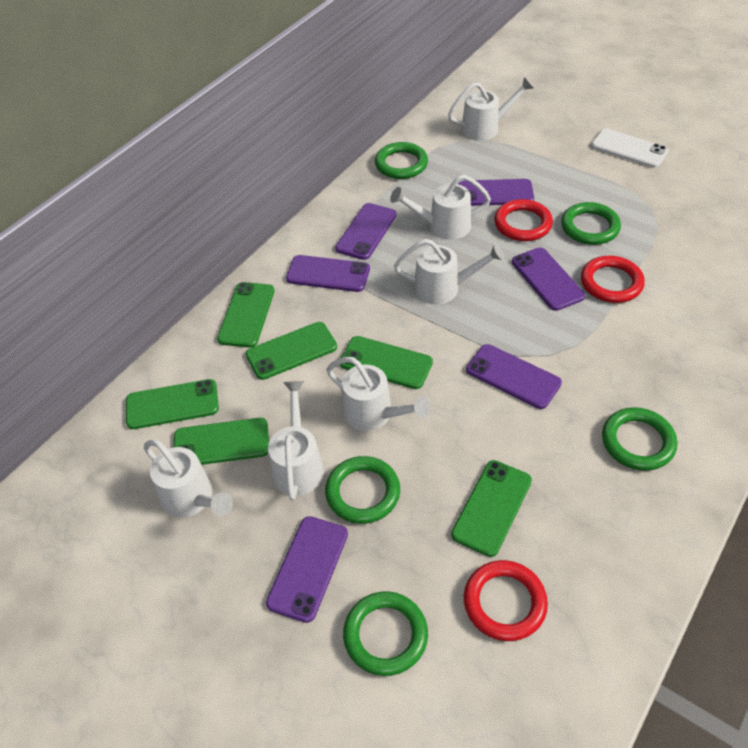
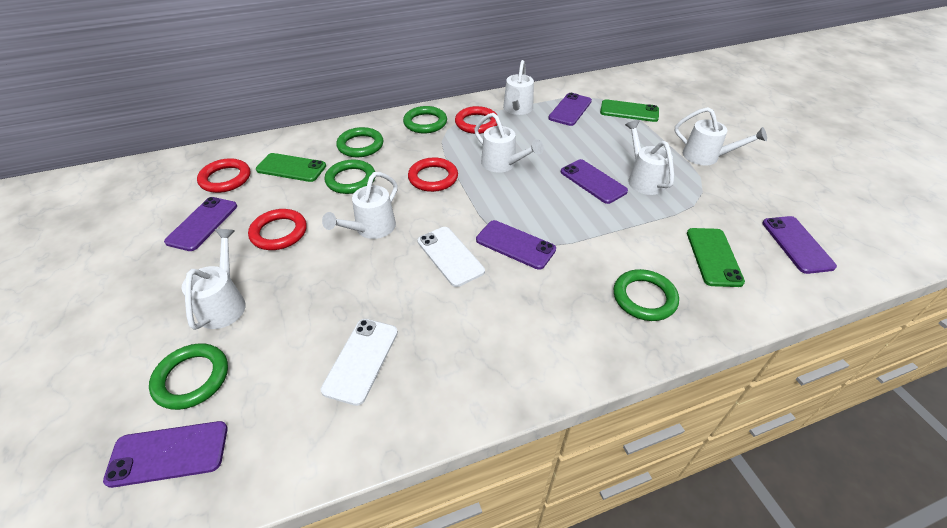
green phone: [126,379,219,429] [174,418,269,465] [217,282,274,348] [246,322,337,380] [340,336,433,389] [451,460,532,557] = 6 -> [256,153,326,182] [600,99,659,122] [687,228,745,287] = 3
red ring: [464,560,548,641] [494,199,553,241] [581,256,645,303] = 3 -> [197,158,250,193] [248,209,307,250] [408,157,458,192] [455,106,498,134] = 4
white phone: [591,128,668,168] = 1 -> [321,319,398,406] [417,227,485,287] = 2

